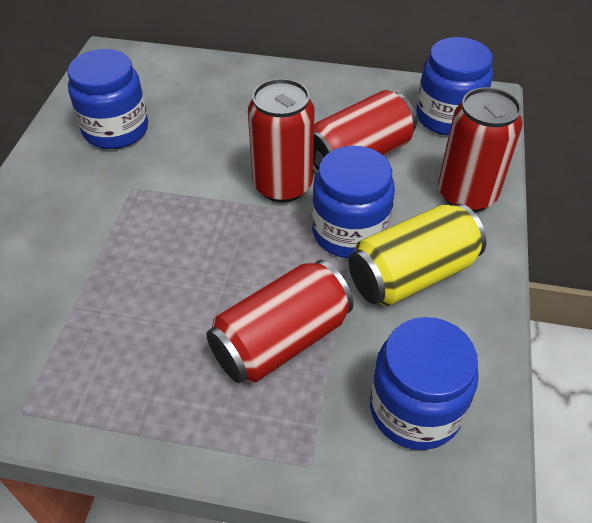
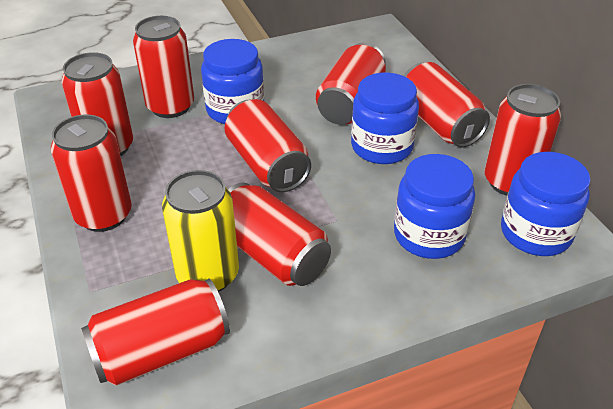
red can: [206,260,353,383] [248,78,315,202] [313,90,417,174] [438,87,523,212] = 4 -> [51,115,132,232] [62,52,133,156] [81,279,230,386] [133,16,194,118] [225,99,311,192] [228,183,331,286] [316,43,386,125] [404,62,490,148] [484,84,561,196] = 9

